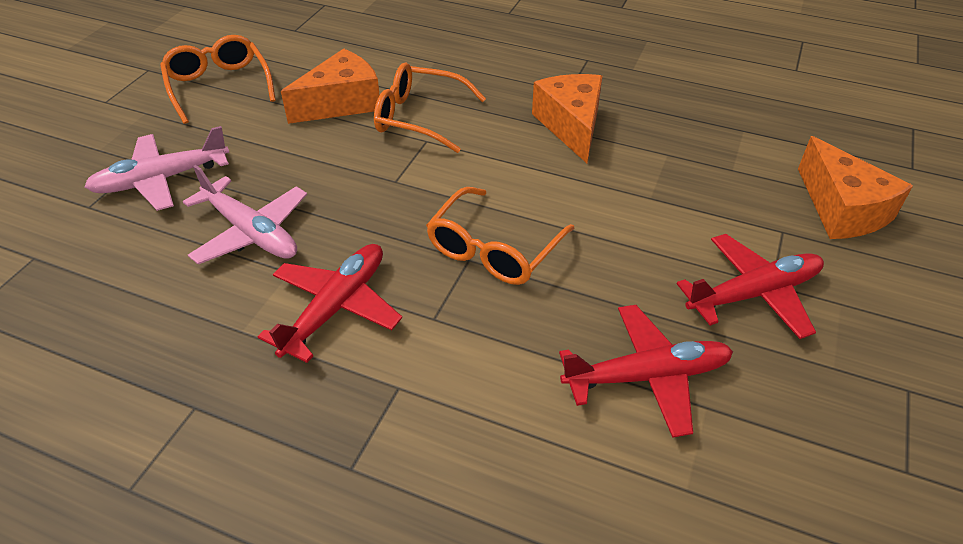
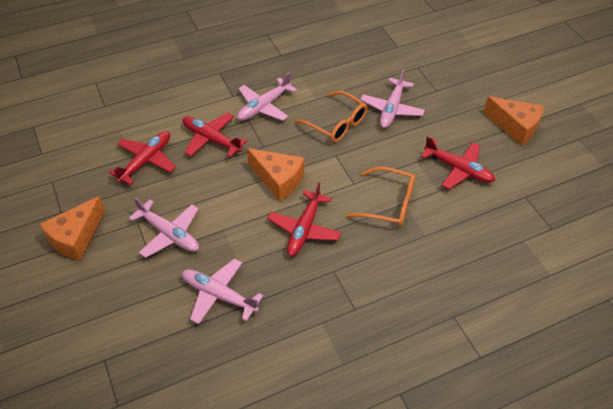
orange glasses: [160,35,276,124] [374,63,486,153] [426,187,575,285] = 3 -> [295,91,367,142] [346,167,415,226] = 2
pink plane: [84,126,229,211] [183,165,307,264] = 2 -> [129,197,199,258] [182,259,263,324] [237,72,297,121] [360,69,425,128] = 4
red plane: [258,244,402,363] [559,305,733,438] [677,234,824,339] = 3 -> [109,131,176,185] [182,113,247,158] [268,182,341,256] [421,136,496,190] = 4

